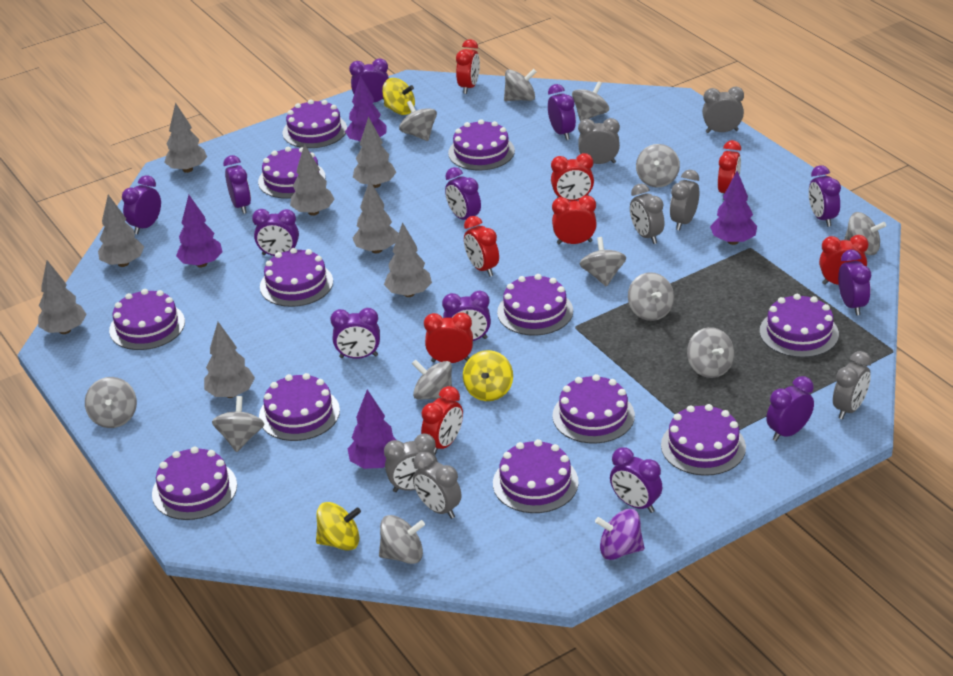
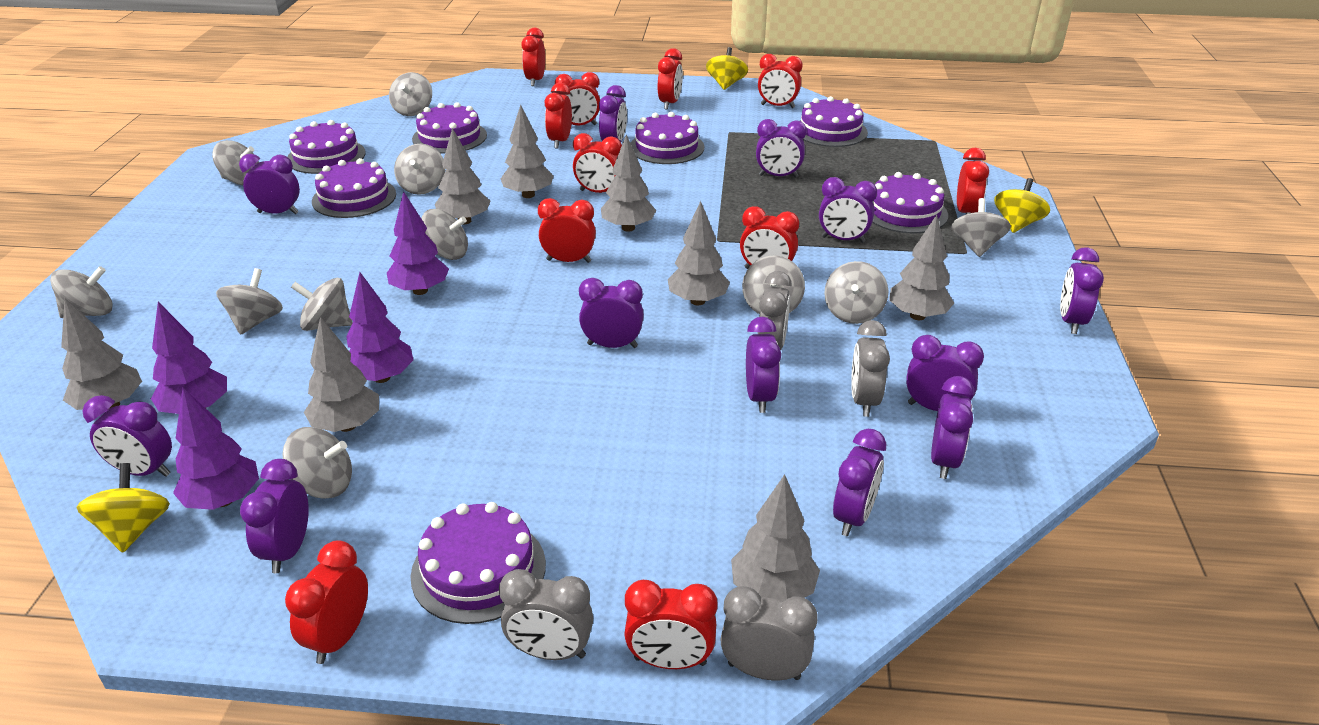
grey clock: [384,433,438,492] [413,452,462,519] [578,118,620,164] [630,184,664,244] [670,170,699,230] [702,86,744,133] [833,351,871,419] = 7 -> [499,569,593,660] [720,586,818,681] [758,271,792,350] [851,320,890,417] = 4
grey spinning top: [85,377,137,428] [212,396,264,452] [379,515,425,564] [399,101,437,141] [412,359,452,399] [504,69,537,101] [572,81,609,122] [580,237,626,287] [628,272,674,321] [636,144,680,188] [687,327,734,378] [844,212,886,255] = 12 -> [50,266,113,318] [212,140,259,185] [216,268,283,335] [282,427,352,499] [291,278,352,331] [389,72,432,116] [394,144,445,195] [421,209,468,260] [742,256,805,314] [824,261,888,324] [951,198,1011,257] = 11
purple cake: [109,289,185,350] [152,447,237,520] [258,147,326,199] [259,373,340,441] [260,248,333,307] [283,99,347,148] [448,119,515,170] [493,439,579,513] [497,274,573,336] [552,374,635,444] [661,404,746,476] [760,294,839,358] = 12 -> [287,120,366,174] [312,158,396,218] [410,502,546,624] [412,102,487,154] [631,112,704,164] [800,96,868,147] [872,172,948,234] = 7
purple spinning top: [595,509,644,560] = 1 -> none = 0
red clock: [421,386,463,455] [424,312,473,363] [456,39,480,94] [464,216,499,276] [551,153,594,201] [552,195,597,244] [718,140,741,194] [819,235,868,285] = 8 -> [285,540,368,664] [522,28,545,86] [538,198,596,263] [545,83,572,149] [555,72,600,125] [573,133,622,193] [624,580,718,669] [658,48,683,110] [740,206,799,269] [758,54,802,108] [957,148,989,214] = 11

